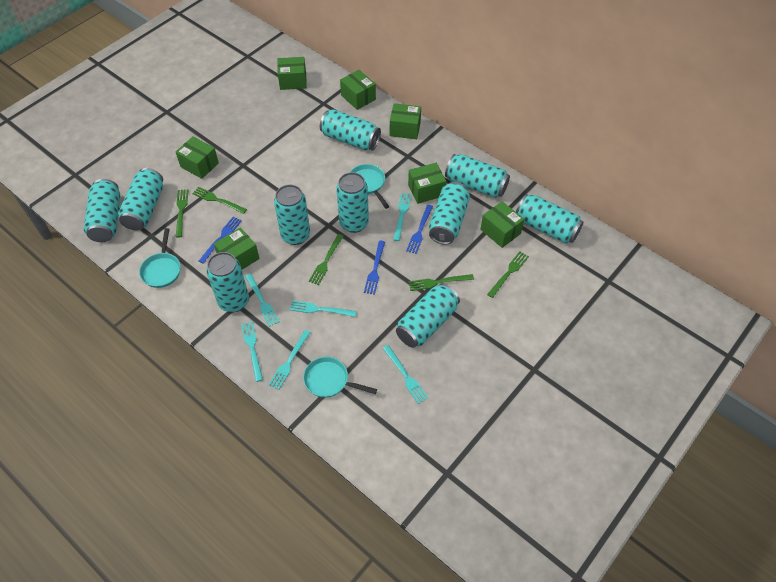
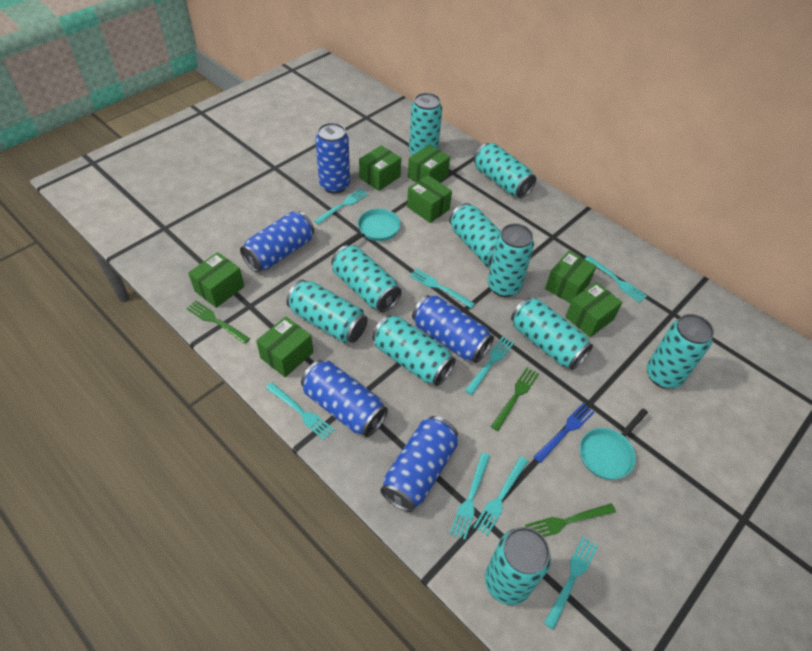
blue can: none = 0 -> [240,211,314,272] [301,360,388,437] [315,123,350,194] [380,416,458,512] [412,295,494,363] = 5
blue fork: [199,217,242,264] [364,241,385,295] [406,205,433,254] = 3 -> [534,403,595,463] = 1
green fork: [176,189,188,238] [192,187,247,214] [309,234,344,285] [409,274,474,291] [487,251,529,298] = 5 -> [186,301,250,344] [490,367,539,431] [525,503,616,537] = 3
turquoise fork: [241,321,263,382] [245,273,280,327] [268,330,311,390] [290,300,357,317] [383,345,428,404] [393,193,412,241] = 6 -> [266,382,334,440] [314,188,368,224] [409,268,475,308] [450,453,490,539] [465,336,514,395] [473,456,528,536] [544,536,598,630] [585,256,647,303] = 8
turquoise pan: [139,228,181,288] [303,357,377,398] [350,164,389,209] = 3 -> [340,208,401,248] [580,408,648,480] = 2

